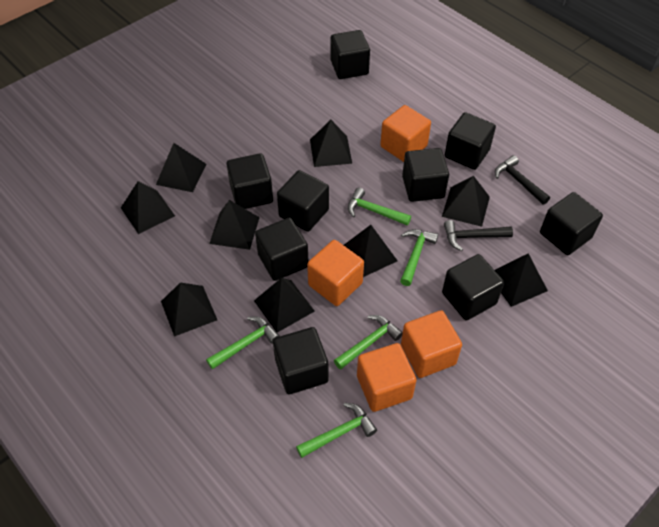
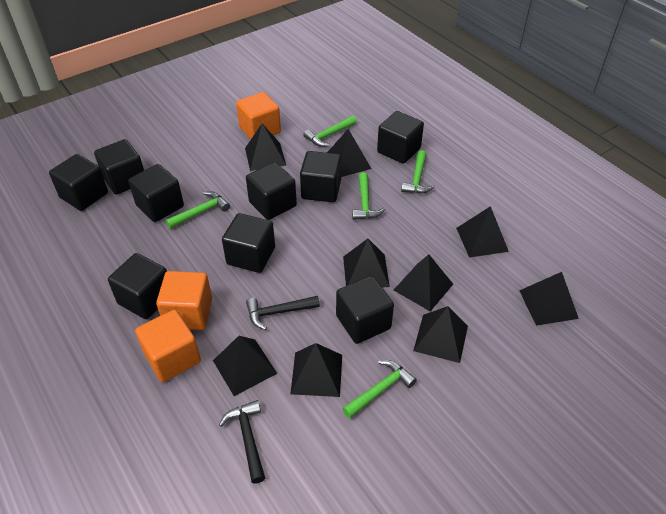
orange cube: [307,240,364,306] [357,343,417,412] [380,105,431,162] [401,310,462,378] = 4 -> [135,310,201,382] [156,271,212,330] [236,92,281,139] = 3

